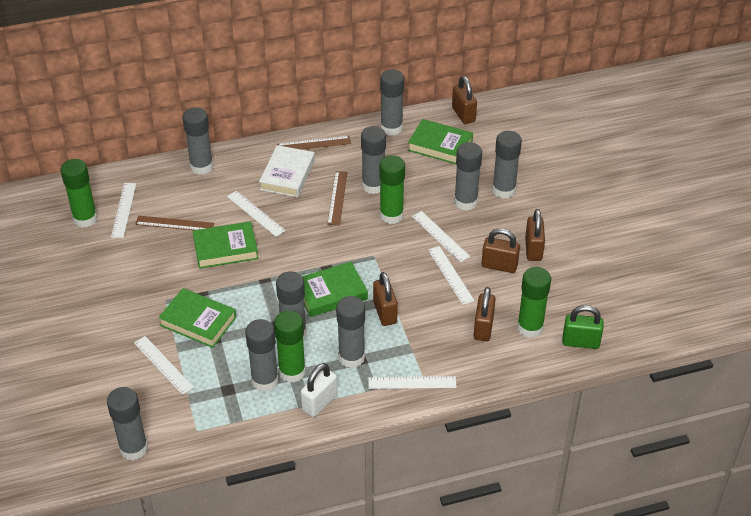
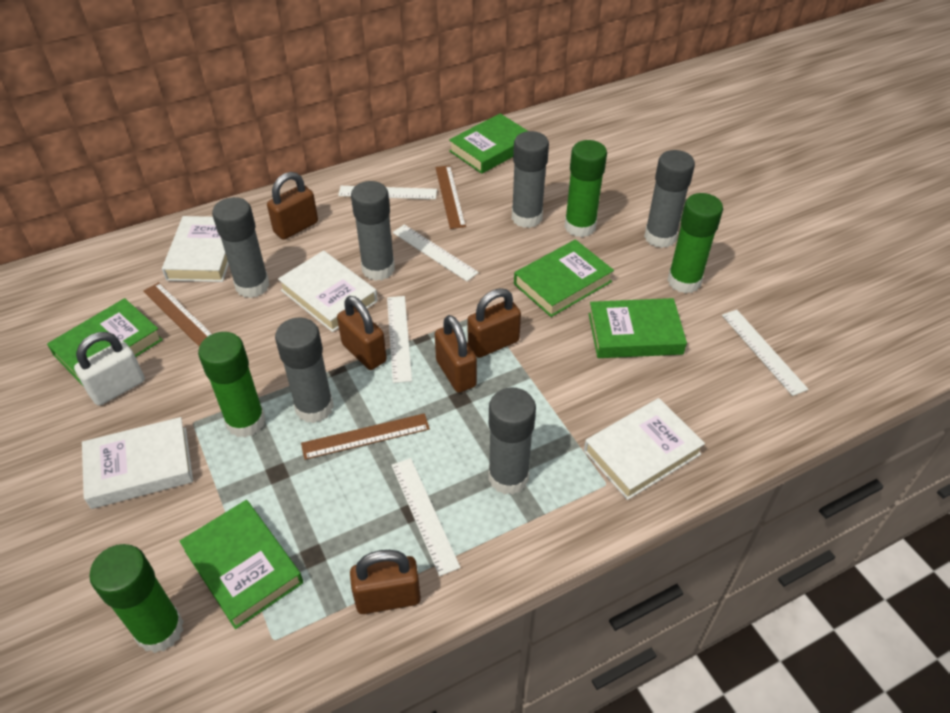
green book: [158,288,236,348] [193,221,259,269] [302,262,368,317] [408,119,473,164] = 4 -> [47,298,163,387] [179,500,303,629] [449,113,528,174] [514,239,614,317] [588,298,687,358] = 5
green padlock: [562,305,604,349] = 1 -> none = 0
grey glue stick: [107,387,148,461] [183,107,213,175] [245,319,278,392] [276,271,307,339] [336,296,365,368] [361,126,386,194] [380,69,404,136] [454,142,482,210] [492,131,522,199] = 9 -> [212,197,270,298] [275,318,334,423] [351,181,395,281] [488,387,536,495] [512,131,549,228] [644,150,695,248] = 6
white book: [259,145,315,197] = 1 -> [82,417,193,509] [162,216,229,282] [278,250,378,332] [584,398,705,500] = 4
white ruler: [111,183,136,238] [134,336,194,395] [227,191,286,237] [368,376,457,389] [412,211,470,262] [428,246,475,305] = 6 -> [338,186,437,199] [387,296,412,383] [391,458,461,576] [393,224,479,281] [722,310,808,396] = 5

